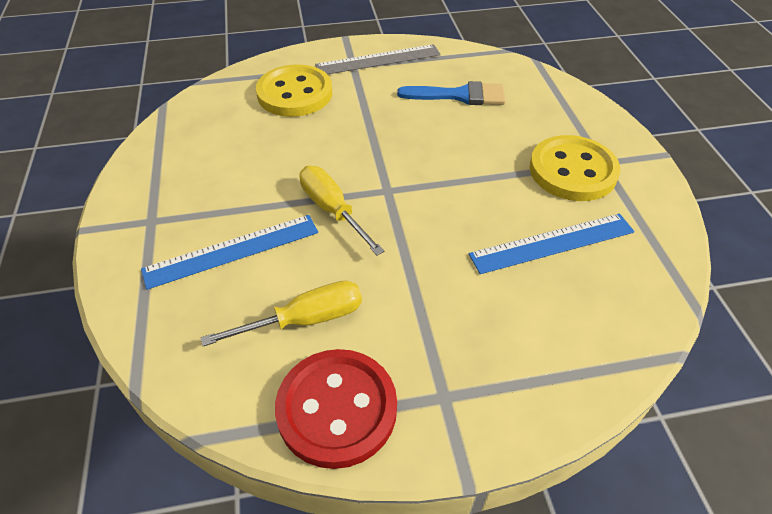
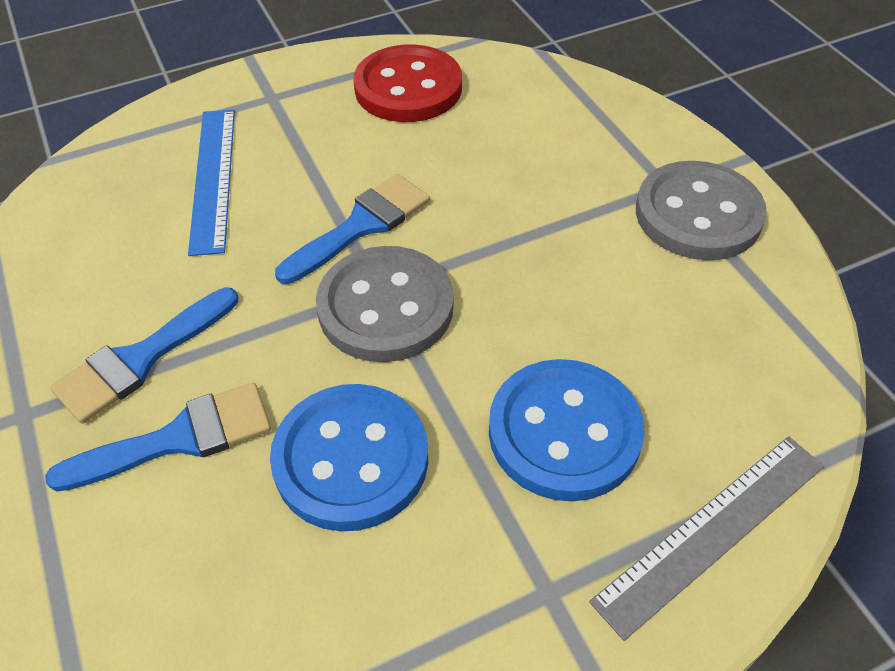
blue brush: [397,81,505,105] = 1 -> [45,383,271,492] [50,287,238,424] [275,174,430,284] = 3
blue button: none = 0 -> [270,384,428,531] [489,359,645,501] = 2
blue ruler: [141,215,318,290] [469,214,635,274] = 2 -> [188,109,235,256] = 1
grey button: none = 0 -> [316,246,454,362] [636,161,767,260] = 2
yellow button: [256,64,332,117] [530,135,621,201] = 2 -> none = 0
yellow screwdriver: [201,281,362,346] [299,166,385,255] = 2 -> none = 0

